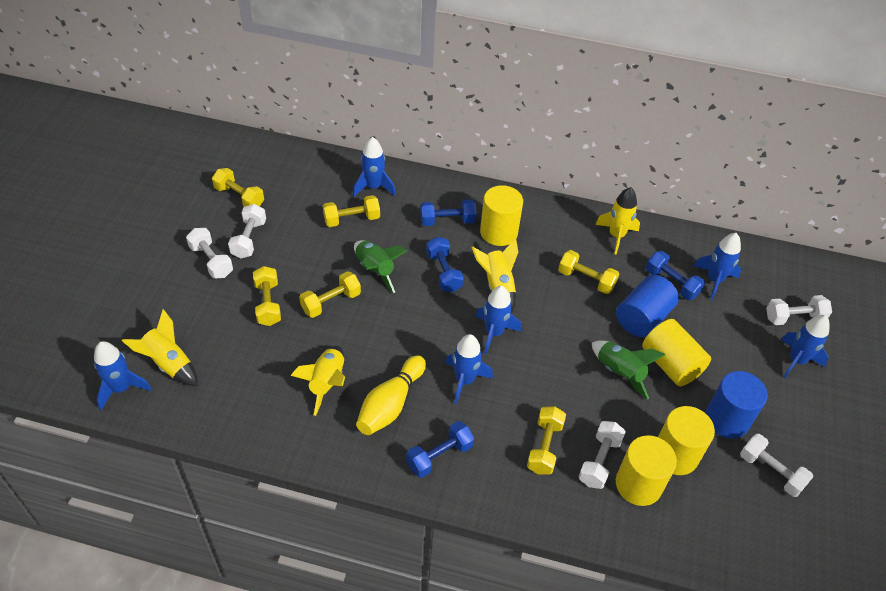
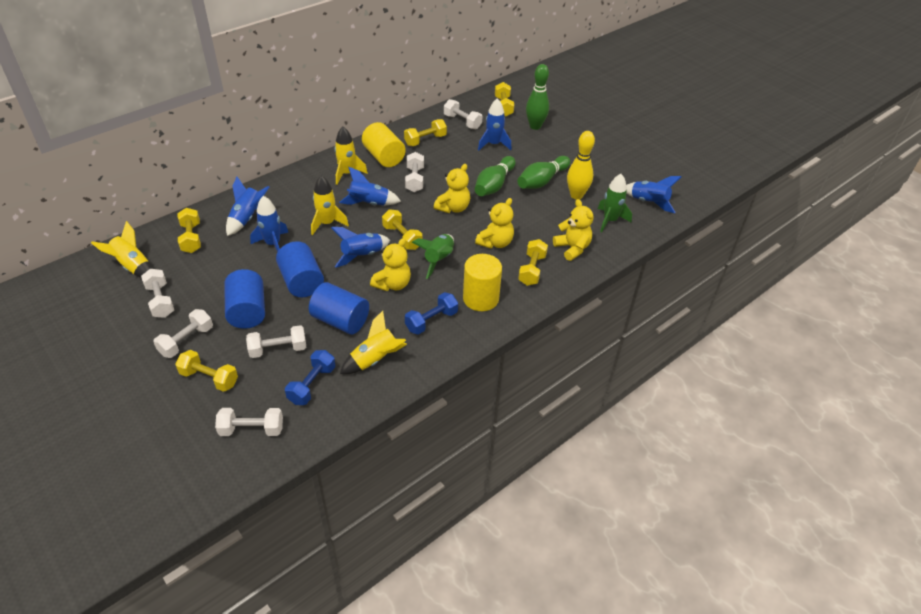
blue cylinder: [616,275,679,337] [706,371,768,439] = 2 -> [224,269,265,329] [276,241,324,297] [309,282,369,335] = 3
blue dumbbell: [406,421,474,478] [420,199,477,226] [426,237,464,293] [646,251,705,300] = 4 -> [285,350,335,405] [405,292,458,335] = 2
green bowling pin: none = 0 -> [475,156,516,196] [517,156,570,189] [526,64,549,130] = 3
white dumbbell: [186,228,233,279] [228,204,266,259] [578,421,626,489] [740,434,813,497] [766,295,832,325] = 5 -> [141,269,174,318] [153,309,213,358] [215,408,283,436] [246,325,306,358] [405,152,424,192] [444,99,482,129] = 6
yellow cylinder: [480,185,523,246] [616,435,677,506] [642,319,711,386] [658,406,715,475] = 4 -> [362,122,406,167] [463,254,502,311] = 2
yellow teddy bear: none = 0 -> [370,238,411,291] [434,164,470,213] [475,198,514,249] [553,199,593,261] = 4

